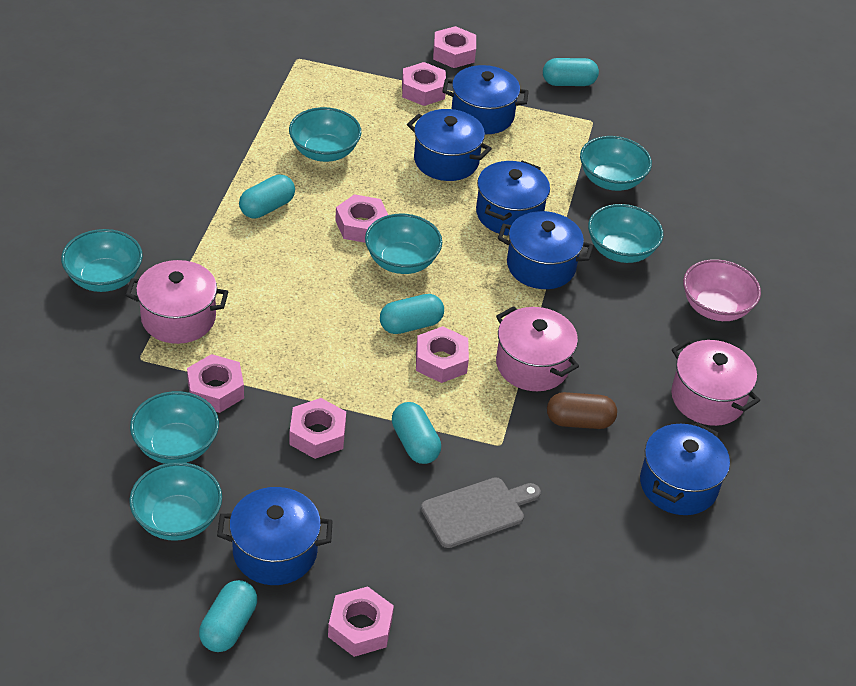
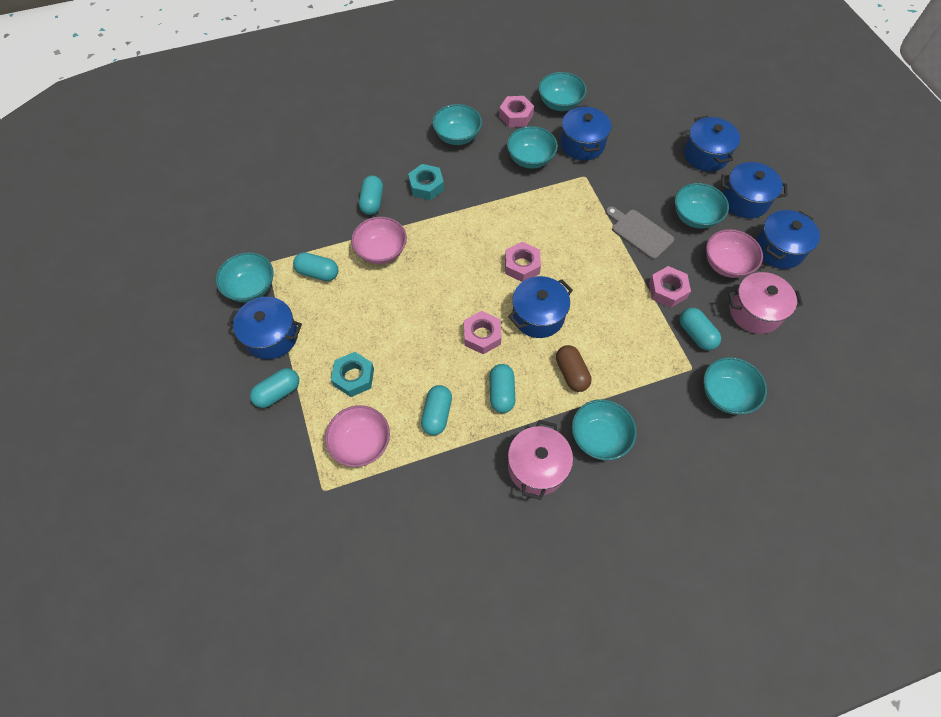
pink bowl: [683,259,761,321] = 1 -> [325,405,390,467] [351,217,407,264] [706,229,763,278] = 3
pink nut: [187,354,244,413] [289,398,346,459] [328,586,394,657] [335,194,388,243] [402,62,446,106] [416,326,469,383] [433,26,476,68] = 7 -> [464,311,502,354] [499,96,534,127] [505,242,541,282] [649,266,691,308] = 4
pink pot: [125,260,228,344] [496,306,579,391] [671,339,760,426] = 3 -> [508,420,573,500] [728,272,803,334] = 2
turquoise capsule: [199,580,257,652] [239,174,295,219] [380,294,444,334] [392,402,441,464] [543,58,599,86] = 5 -> [250,368,299,408] [293,252,338,281] [359,176,383,215] [421,385,452,435] [490,364,515,413] [680,308,721,351] = 6
turquoise nut: none = 0 -> [331,352,374,397] [408,164,444,200] = 2

